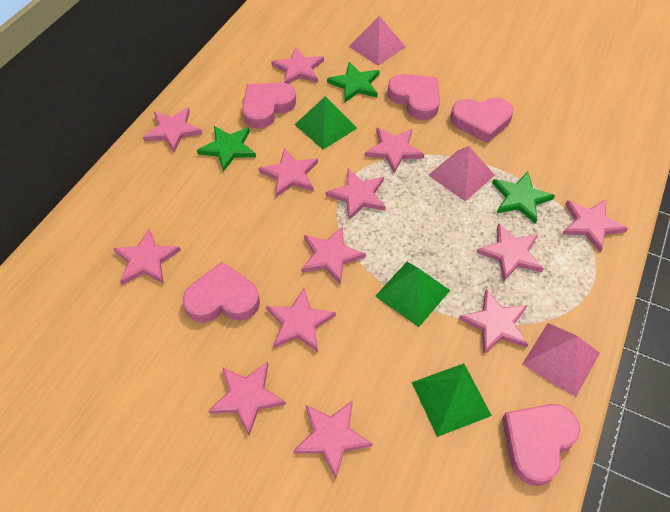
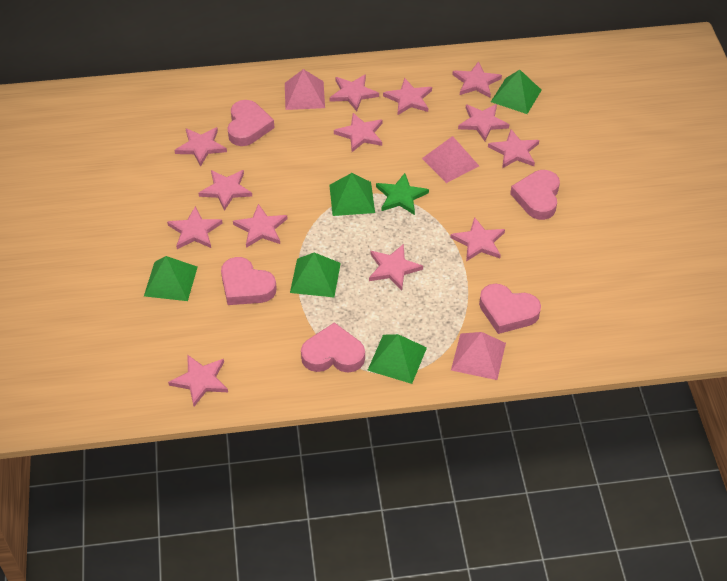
green pyramid: [294,96,357,150] [375,262,450,327] [412,363,492,437] = 3 -> [144,256,197,301] [290,252,341,297] [329,173,375,216] [367,334,427,384] [491,70,542,114] = 5
green star: [197,126,256,172] [327,62,380,103] [492,172,555,224] = 3 -> [376,173,429,215] = 1

